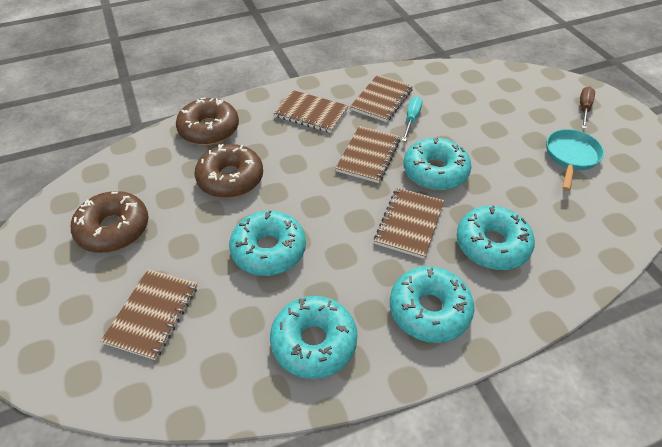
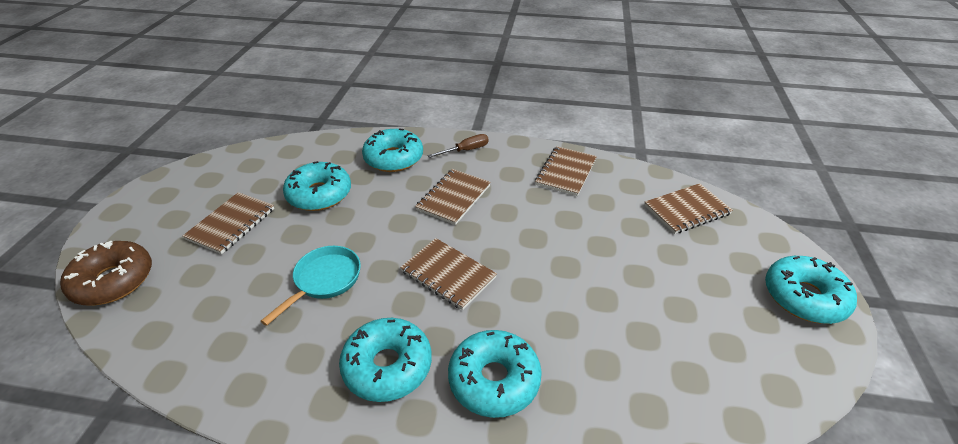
brown donut: [71,191,149,253] [176,97,239,145] [194,144,263,198] = 3 -> [60,240,152,305] = 1
turquoise screwdriver: [402,96,422,142] = 1 -> none = 0

